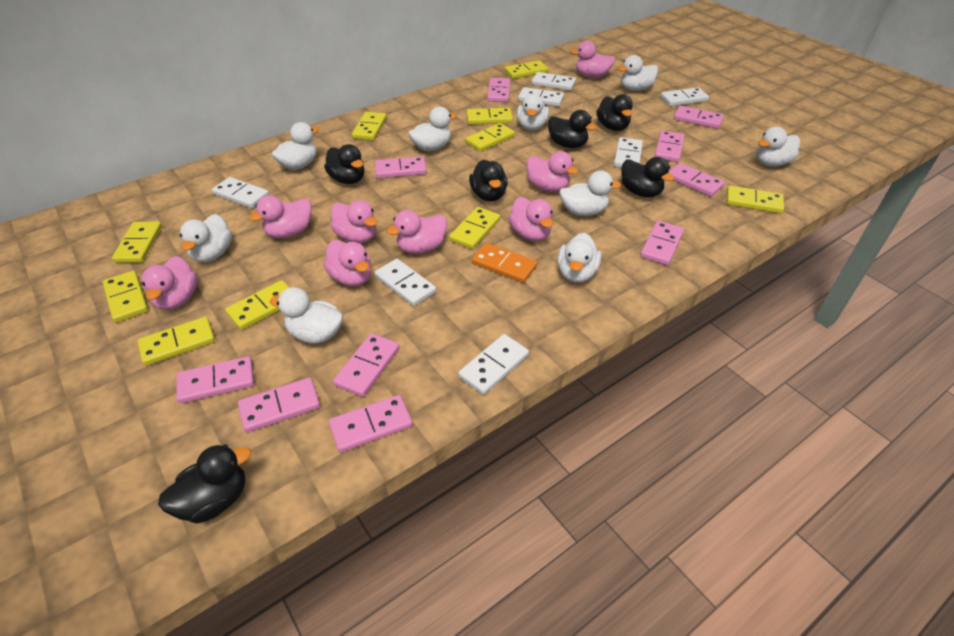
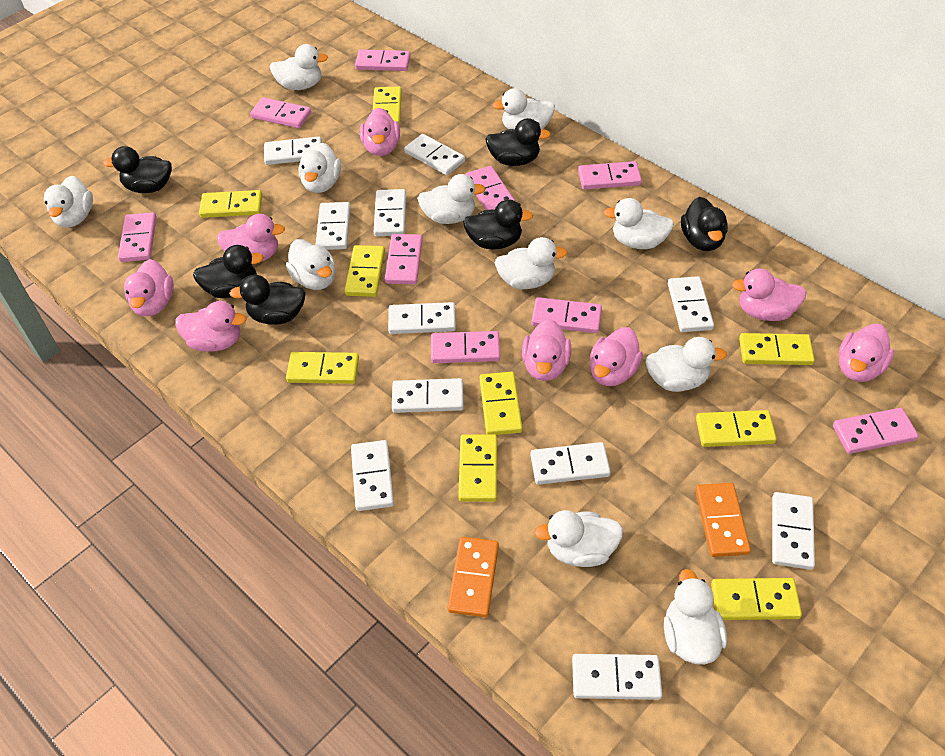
orange domino: [472,243,537,283] = 1 -> [447,537,499,617] [695,483,751,557] = 2
pink domino: [176,356,254,404] [238,378,320,432] [329,395,413,453] [333,333,400,397] [375,156,427,178] [487,78,510,102] [640,221,684,265] [655,130,684,162] [668,163,725,197] [674,106,724,129] = 10 -> [118,212,156,262] [250,97,311,128] [355,49,411,71] [385,234,423,284] [431,331,500,363] [465,166,515,210] [532,297,602,333] [578,161,642,189] [833,408,918,454] = 9
white domino: [212,177,269,208] [374,259,436,306] [458,334,529,395] [518,87,564,107] [532,72,576,91] [614,137,643,168] [660,87,709,106] = 7 -> [264,137,322,165] [315,202,350,250] [351,440,394,511] [374,189,406,236] [388,302,456,334] [392,378,464,413] [404,134,465,175] [531,442,611,485] [572,654,662,700] [668,276,714,332] [772,492,815,570] = 11
white duck: [180,214,232,262] [270,287,343,344] [272,122,319,170] [408,107,457,151] [517,94,549,130] [557,233,601,283] [559,171,621,216] [618,55,658,91] [756,127,800,167] = 9 -> [44,176,93,227] [269,44,328,90] [286,239,335,290] [298,143,341,193] [417,174,486,224] [492,88,555,129] [495,237,567,289] [534,510,623,567] [603,198,674,249] [646,337,727,392] [664,569,727,665] = 11
yellow domino: [103,271,148,323] [112,222,162,263] [138,317,215,366] [225,280,290,330] [352,112,387,140] [449,207,500,249] [465,123,515,151] [467,108,513,124] [505,60,548,79] [726,186,784,213] = 10 -> [199,190,262,218] [286,352,359,384] [345,245,385,297] [373,86,402,125] [458,434,497,502] [480,372,522,435] [696,410,777,447] [711,578,802,620] [739,333,815,365] = 9

